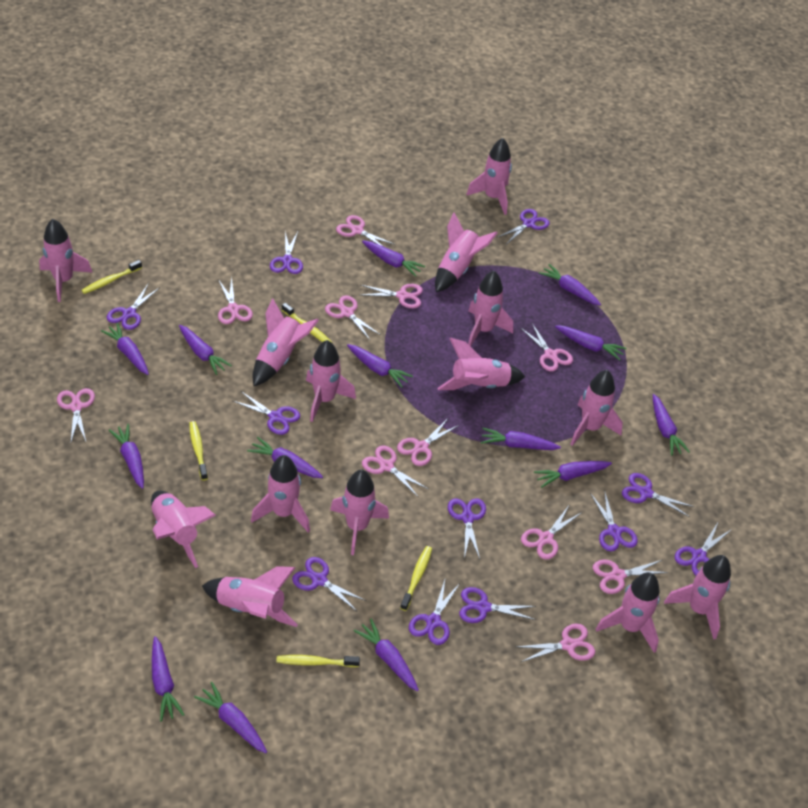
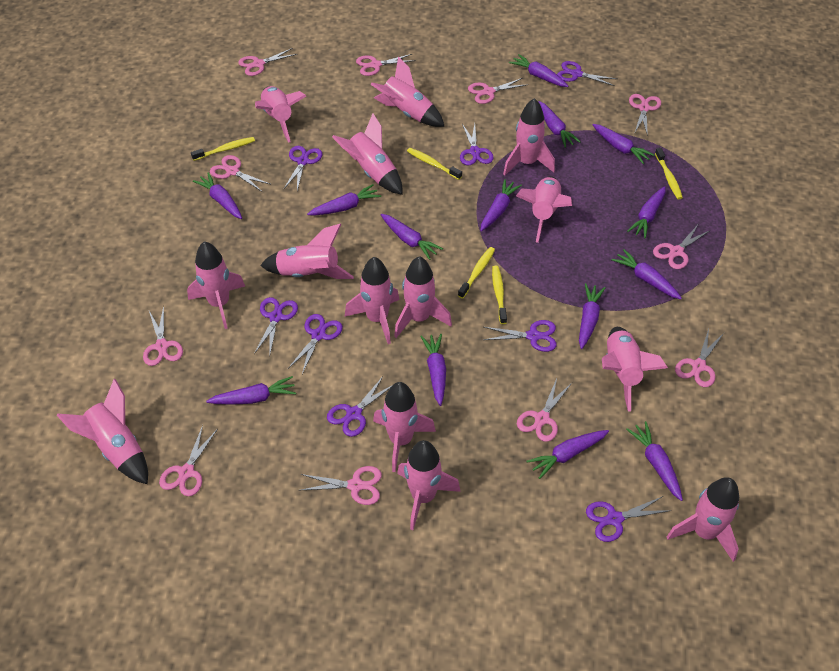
purple scissors: [107,283,159,330] [233,391,300,435] [270,232,303,274] [292,557,367,612] [409,580,460,645] [448,499,486,559] [459,587,536,623] [498,209,550,245] [590,490,638,552] [622,473,694,517] [675,521,732,575] = 11 -> [254,297,298,354] [284,146,322,191] [288,314,343,374] [327,376,391,437] [460,124,494,165] [484,320,557,352] [557,61,617,86] [586,496,671,542] = 8

